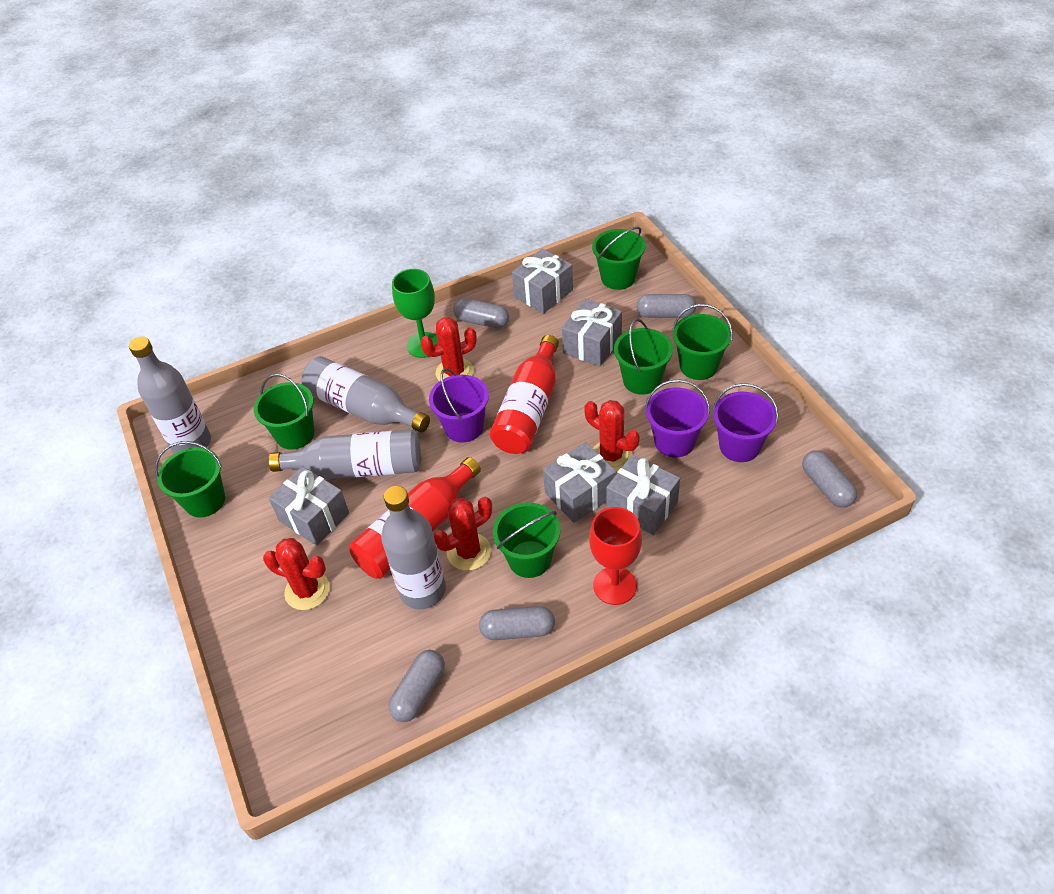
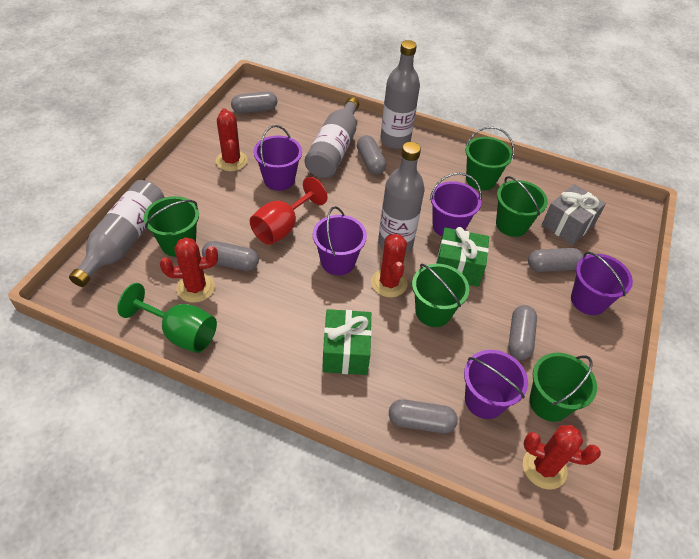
green bucket: [155,441,225,518] [254,374,314,450] [493,502,560,578] [592,227,645,290] [614,319,673,395] [672,304,733,380] = 6 -> [144,196,199,257] [412,263,469,327] [466,126,514,190] [496,176,548,237] [529,353,597,422] = 5
green gift: none = 0 -> [322,309,372,375] [436,227,489,287] = 2
grey capsule: [388,650,445,722] [453,298,509,328] [479,606,555,640] [637,294,696,318] [802,450,857,508] = 5 -> [202,241,259,271] [231,91,277,114] [357,135,386,174] [389,399,458,433] [508,305,537,360] [528,248,583,272] = 6
grey gift: [269,466,349,546] [512,249,573,314] [543,442,616,523] [562,299,622,367] [606,455,680,535] = 5 -> [542,184,606,245] = 1
purple bucket: [429,368,489,443] [645,379,710,458] [713,383,778,462] = 3 -> [253,125,302,191] [313,206,367,275] [430,173,482,237] [464,350,528,419] [571,252,633,315] = 5
red bottle: [350,457,481,579] [490,335,559,454] = 2 -> none = 0

